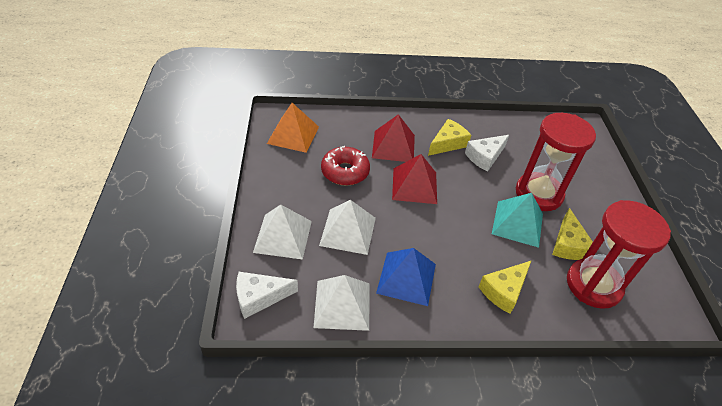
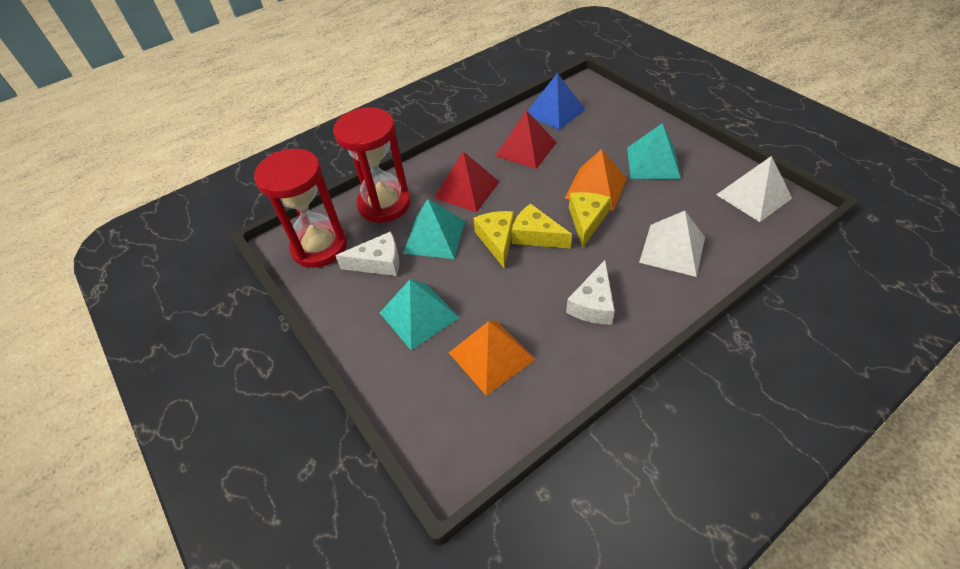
orange pyramid: [267,103,319,153] = 1 -> [449,320,535,396] [564,149,627,211] = 2
red donut: [321,146,370,186] = 1 -> none = 0
turquoise pyramid: [492,193,543,248] = 1 -> [380,279,459,350] [403,199,465,259] [627,123,681,179] = 3
white pyramid: [253,204,312,260] [314,275,370,331] [319,200,376,255] = 3 -> [639,211,705,277] [716,156,792,222] = 2

